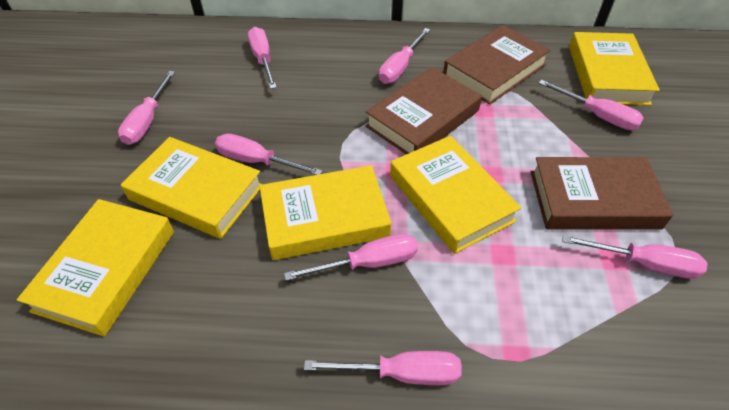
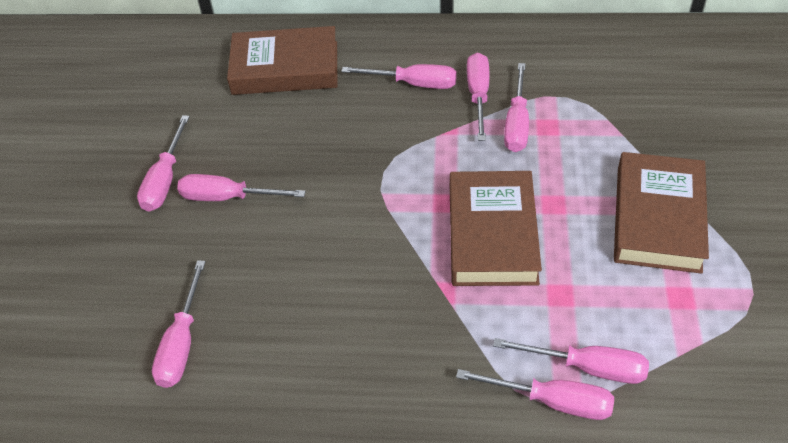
yellow book: [17,199,174,336] [121,137,262,239] [260,165,391,260] [390,136,521,254] [569,32,660,105] = 5 -> none = 0

